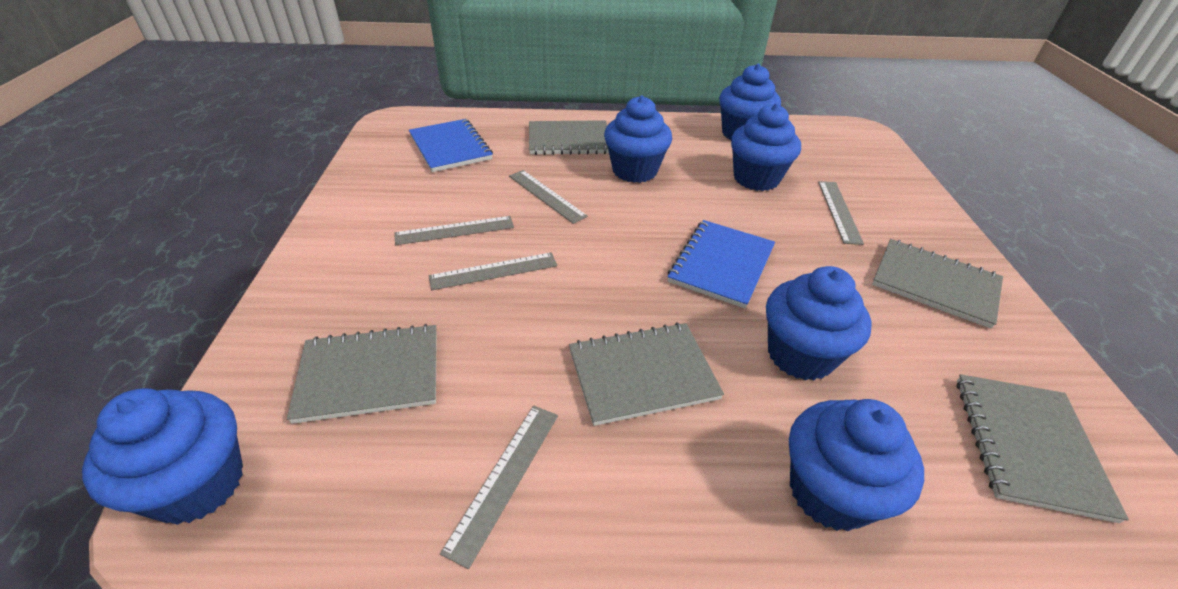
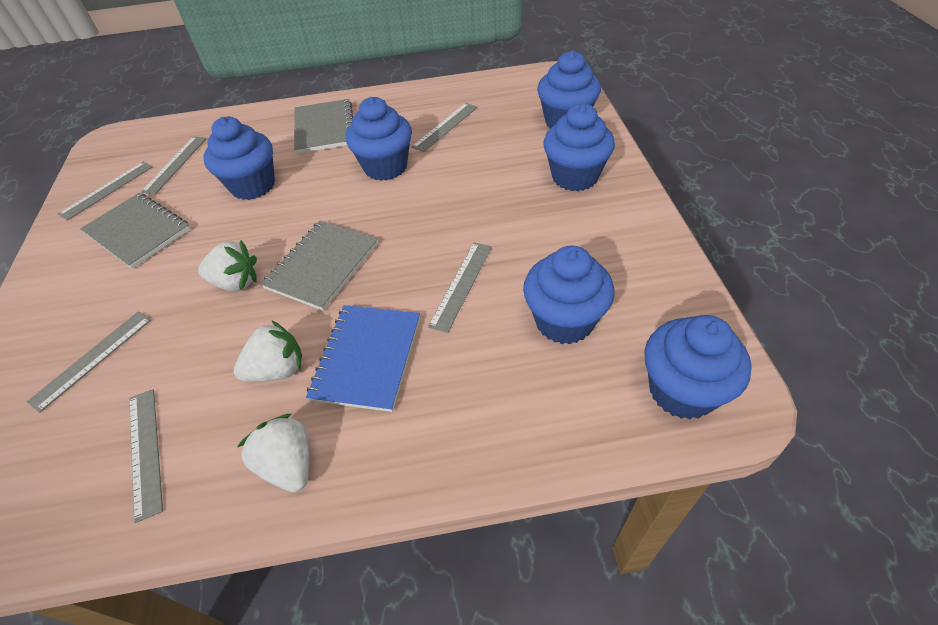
blue notebook: [409,119,493,172] [667,220,775,309] = 2 -> [306,305,420,412] = 1
grey notebook: [287,324,437,424] [529,120,609,155] [569,322,724,426] [872,239,1003,329] [956,374,1129,523] = 5 -> [80,193,190,269] [261,221,378,310] [294,99,353,154] = 3
grey ruler: [394,216,514,245] [429,252,557,290] [440,405,558,569] [509,170,588,224] [818,181,864,245] = 5 -> [27,311,151,413] [58,162,152,221] [129,389,163,523] [141,136,207,194] [412,103,478,152] [428,242,492,333] = 6
white strawberry: none = 0 -> [198,240,257,291] [234,320,302,381] [237,414,309,492] = 3

